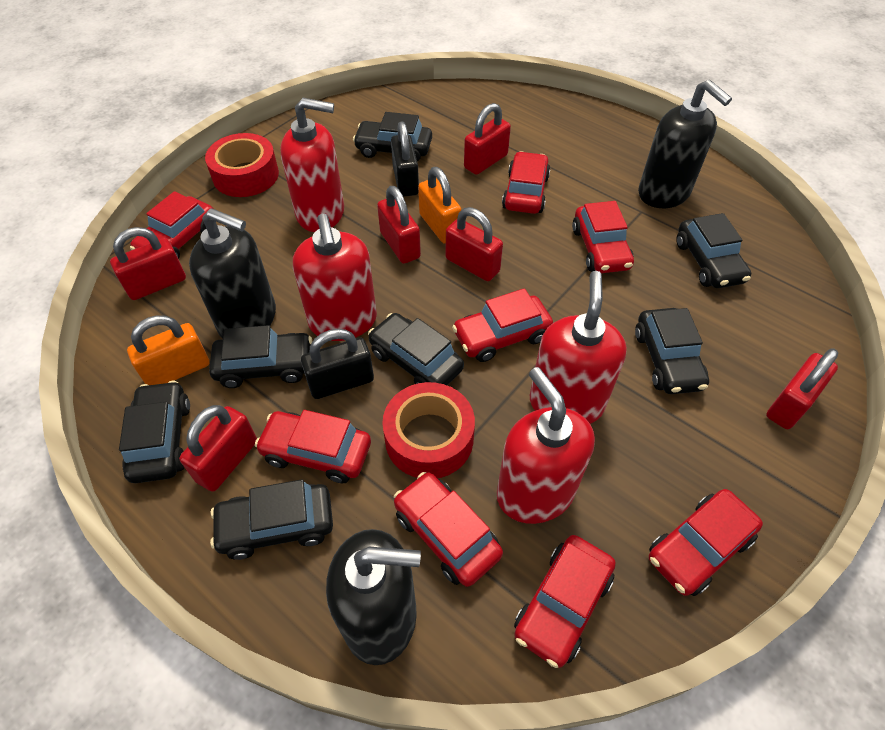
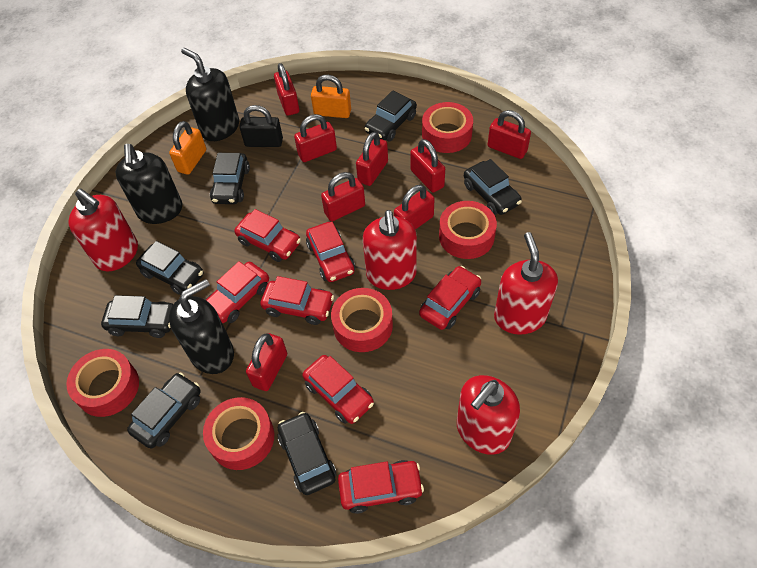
black padlock: [301,329,374,399] [391,121,419,197] = 2 -> [239,105,283,147] = 1
red car: [130,191,213,259] [255,410,371,483] [394,472,503,587] [452,288,553,362] [502,151,550,214] [514,535,616,668] [572,201,634,273] [649,489,763,596] = 8 -> [206,261,269,323] [234,209,301,262] [260,276,334,325] [303,355,374,424] [306,222,355,282] [338,460,424,514] [419,266,481,330] = 7
red padlock: [110,227,186,300] [179,405,257,492] [377,186,421,264] [446,207,503,281] [464,103,511,175] [766,349,838,429] = 6 -> [246,333,287,391] [274,63,299,116] [294,114,337,162] [321,172,365,221] [356,132,388,186] [394,185,434,230] [410,139,445,193] [488,110,531,159] = 8
red tape: [205,133,279,197] [382,382,475,478] = 2 -> [66,349,139,417] [203,397,274,470] [331,288,393,352] [422,102,473,153] [439,201,497,259] = 5

